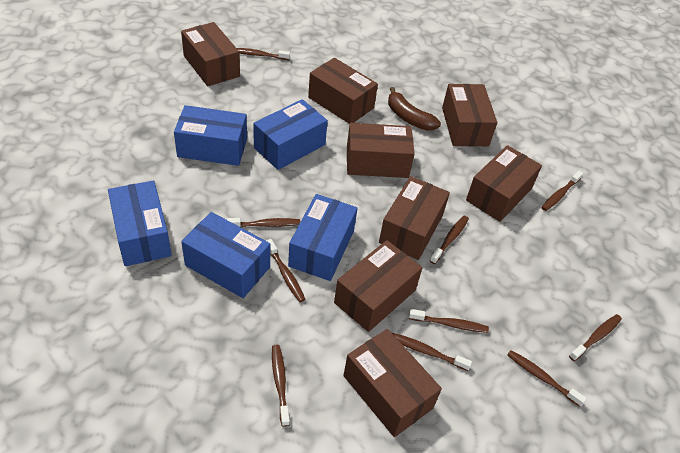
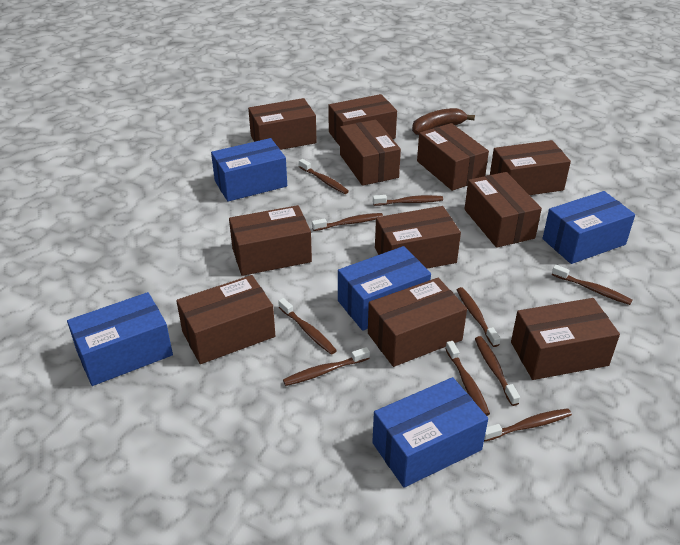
brown box: [181,22,240,86] [308,58,378,124] [334,240,422,332] [343,329,442,437] [347,123,415,178] [379,176,450,260] [442,84,497,147] [466,145,542,222] = 8 -> [176,275,275,364] [229,205,312,276] [248,98,317,150] [328,94,397,146] [340,120,401,186] [368,278,467,367] [375,206,461,269] [417,123,489,191] [464,172,542,248] [490,140,571,195] [511,298,620,380] = 11

